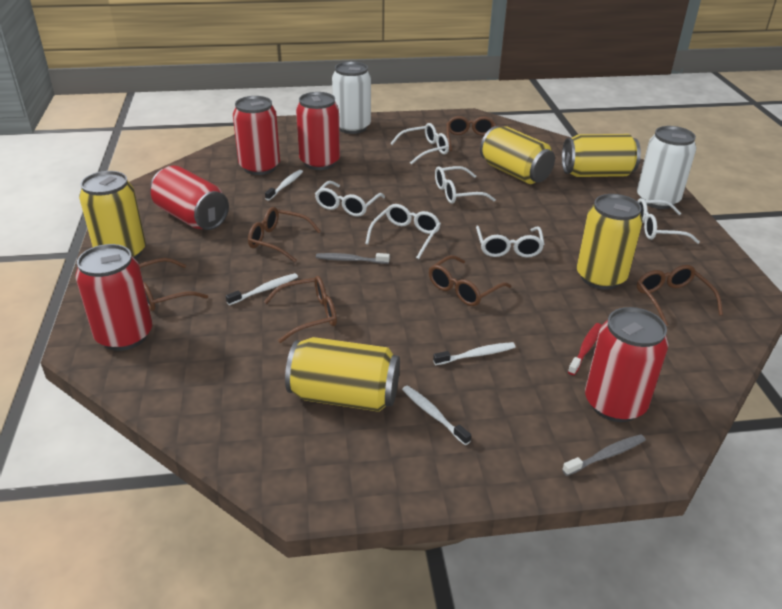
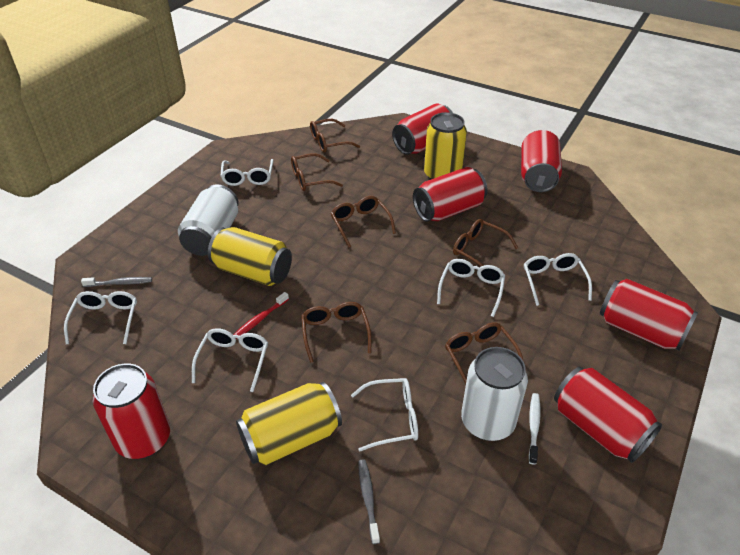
red can: [75,244,152,351] [150,166,229,230] [233,96,280,175] [296,92,340,170] [585,307,668,422] = 5 -> [92,363,170,459] [392,104,453,155] [413,167,488,222] [521,130,562,192] [554,367,662,463] [600,279,698,351] = 6
white toothbrush: [226,273,298,305] [265,170,303,201] [402,385,471,445] [433,342,515,365] = 4 -> [529,393,541,465] = 1
yellow can: [79,171,146,260] [285,337,400,412] [480,126,555,184] [562,134,641,177] [577,194,643,290] = 5 -> [208,227,292,286] [236,382,342,465] [424,112,467,180] = 3

